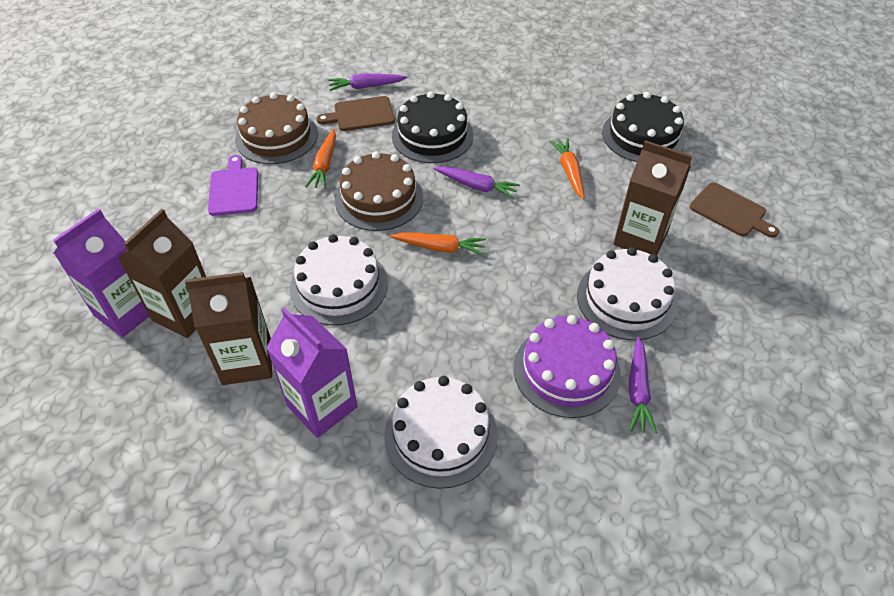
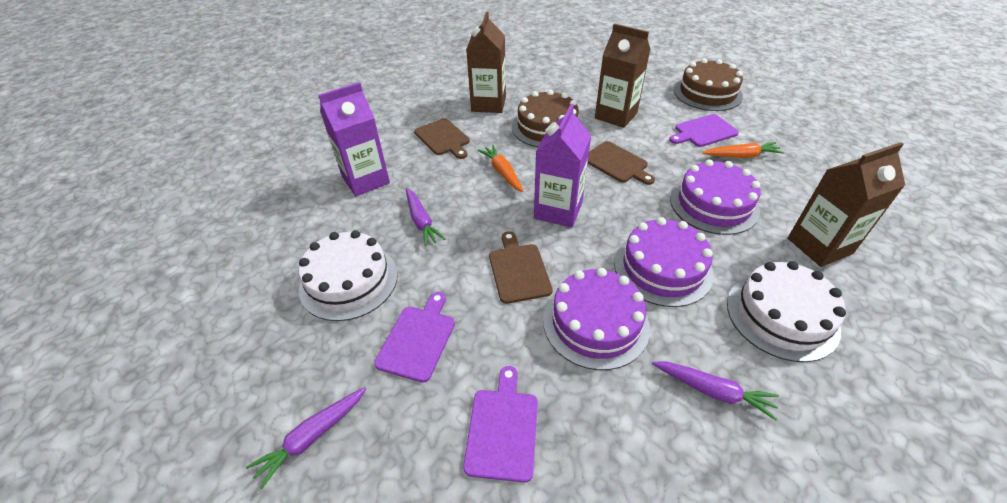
black cake: [392,91,473,163] [602,92,685,162] = 2 -> none = 0
brown cutting board: [317,96,395,131] [690,182,779,238] = 2 -> [414,118,470,159] [489,231,553,304] [588,141,655,185] = 3
orange carrot: [305,129,336,188] [390,233,486,255] [549,138,584,199] = 3 -> [478,145,524,192] [702,142,784,158] = 2
purple cake: [514,315,621,418] = 1 -> [543,268,650,370] [614,217,714,307] [670,159,761,235] = 3
purple cutting board: [208,155,258,216] = 1 -> [374,292,455,383] [463,366,538,483] [669,114,739,147] = 3
white cake: [290,234,388,325] [384,376,498,489] [577,247,677,340] = 3 -> [299,230,398,321] [727,261,846,362] = 2

